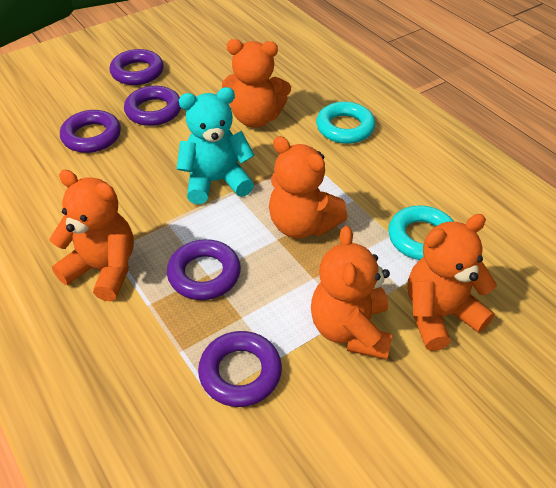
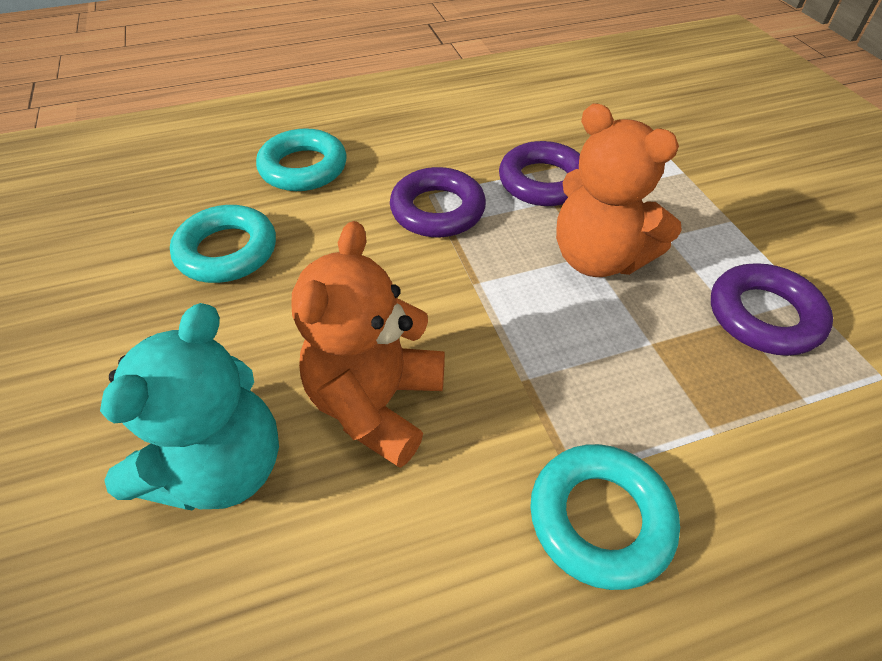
orange teddy bear: [49,170,134,301] [222,39,291,128] [269,136,348,238] [311,226,393,360] [408,214,497,351] = 5 -> [291,221,445,468] [556,103,682,277] = 2
purple ring: [60,110,121,153] [109,49,164,85] [124,86,181,126] [167,239,241,300] [198,331,282,407] = 5 -> [390,167,486,237] [499,141,580,206] [711,263,833,356] = 3
turquoise ring: [316,102,375,144] [389,205,455,260] = 2 -> [170,205,276,283] [256,128,347,191] [530,444,680,590] = 3

